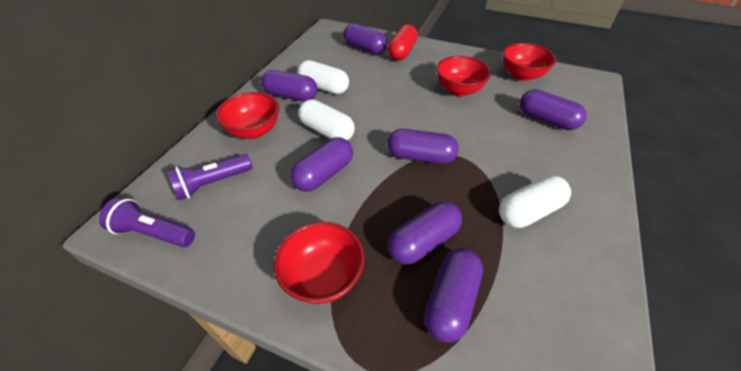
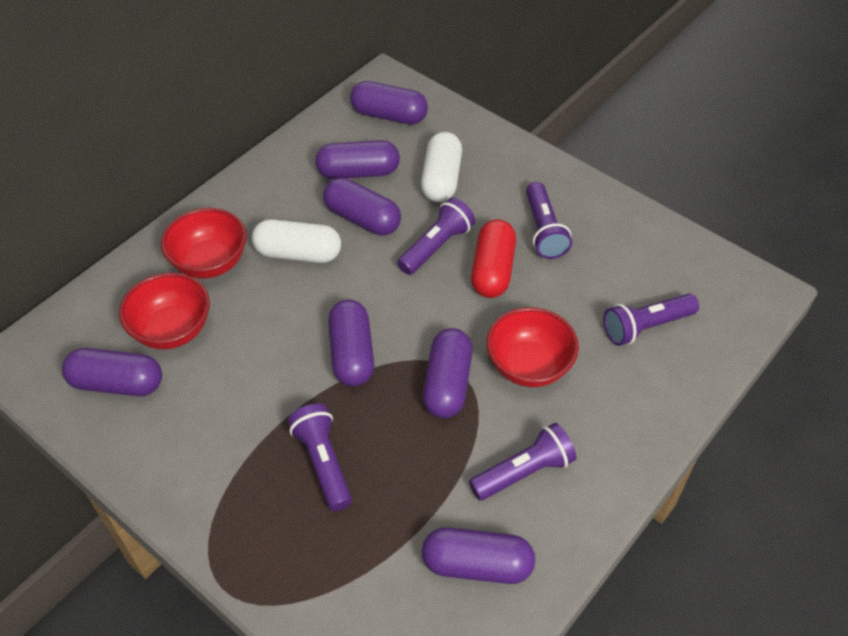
purple flashlight: [99,197,195,247] [167,154,253,200] = 2 -> [288,403,352,511] [397,198,475,275] [469,423,576,500] [526,182,572,259] [603,294,699,346] = 5
red bowl: [216,92,279,139] [274,222,365,304] [436,56,491,96] [503,43,556,81] = 4 -> [119,273,210,349] [161,208,246,278] [487,307,579,387] = 3
white capsule: [297,60,349,94] [298,99,355,140] [499,176,571,228] = 3 -> [252,219,341,263] [421,132,462,202] = 2

